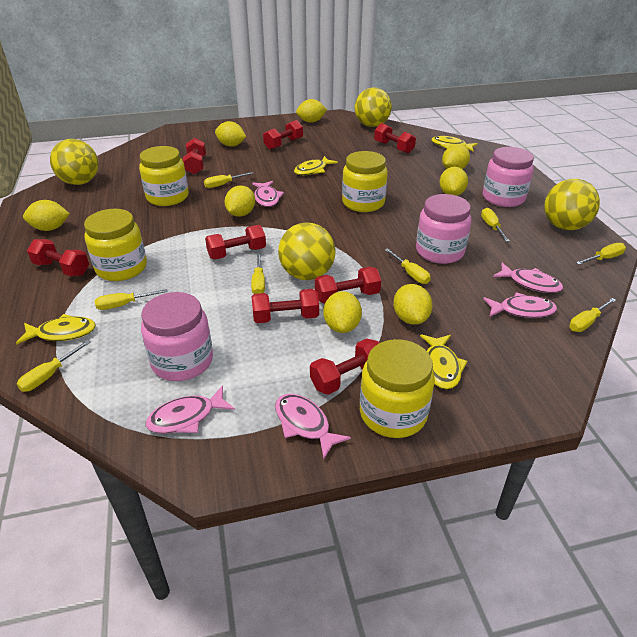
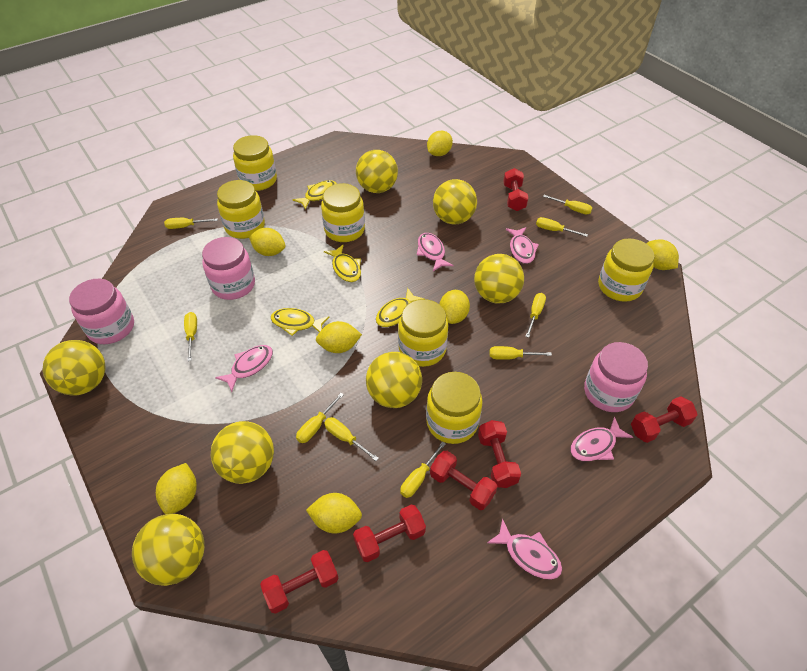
red dumbbell: [27,239,89,276] [183,138,206,175] [205,225,266,260] [251,289,319,323] [263,120,303,150] [310,338,379,395] [315,267,381,304] [374,123,416,153] = 8 -> [260,550,338,614] [353,505,426,562] [430,451,498,510] [478,420,521,488] [503,168,528,211] [631,396,698,443] = 6
yellow ball: [50,139,99,185] [278,223,336,280] [354,88,392,127] [544,179,600,230] = 4 -> [43,340,106,396] [132,514,205,586] [211,421,274,484] [356,150,398,193] [366,352,422,408] [433,179,477,224] [474,254,524,304] = 7
yellow jar: [84,209,147,281] [139,146,188,206] [342,151,388,212] [360,339,435,438] = 4 -> [217,180,265,239] [233,135,277,191] [321,183,365,242] [398,299,448,367] [426,372,483,444] [598,238,655,302] = 6
yellow lemon: [23,200,70,231] [215,121,246,147] [224,186,255,217] [296,99,327,123] [323,291,362,333] [393,284,432,325] [439,167,468,196] [442,144,470,169] = 8 -> [156,463,197,514] [249,228,286,256] [306,493,362,534] [316,321,362,353] [427,131,453,156] [439,290,470,324] [646,240,679,270] = 7
yellow screwdriver: [17,340,91,392] [95,289,168,310] [204,172,254,188] [251,253,265,294] [385,248,431,284] [481,208,510,242] [569,298,616,332] [576,243,626,265] = 8 -> [164,218,218,229] [184,312,197,361] [296,393,344,443] [324,417,379,461] [400,442,446,498] [489,346,552,360] [525,293,546,338] [536,217,588,237] [543,195,592,214] = 9

